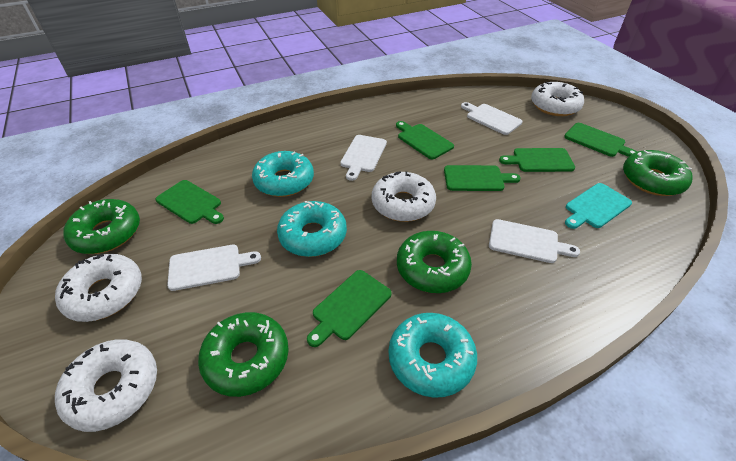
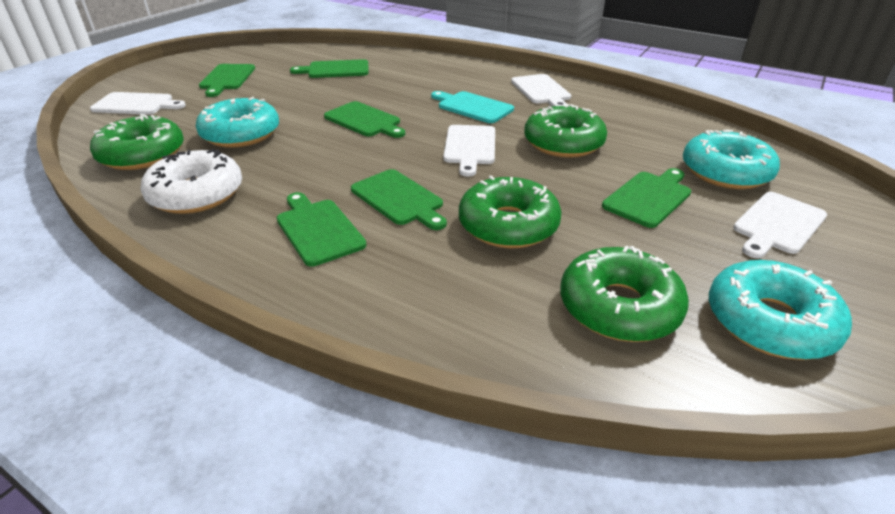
white donut: [55,254,142,322] [55,339,157,432] [372,171,436,222] [531,82,584,116] = 4 -> [140,149,242,214] = 1

